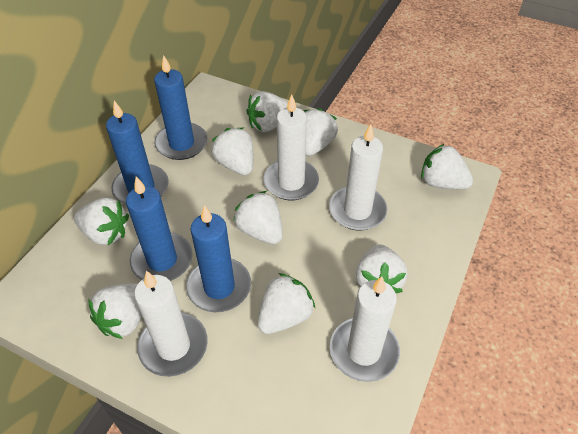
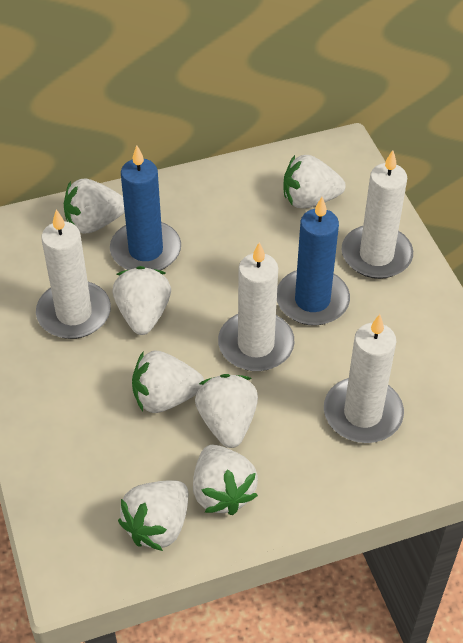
blue candle: [106,101,169,204] [126,177,193,281] [154,55,207,160] [186,205,251,312] = 4 -> [110,145,181,270] [277,197,350,326] = 2
white strawberry: [74,198,129,245] [88,283,142,339] [211,128,253,175] [233,191,283,244] [246,91,288,132] [258,273,315,334] [303,108,338,156] [356,244,408,293] [421,144,473,189] = 9 -> [64,179,125,233] [113,266,171,335] [118,480,188,551] [132,351,204,413] [193,445,258,515] [195,374,258,448] [283,155,346,209] = 7

